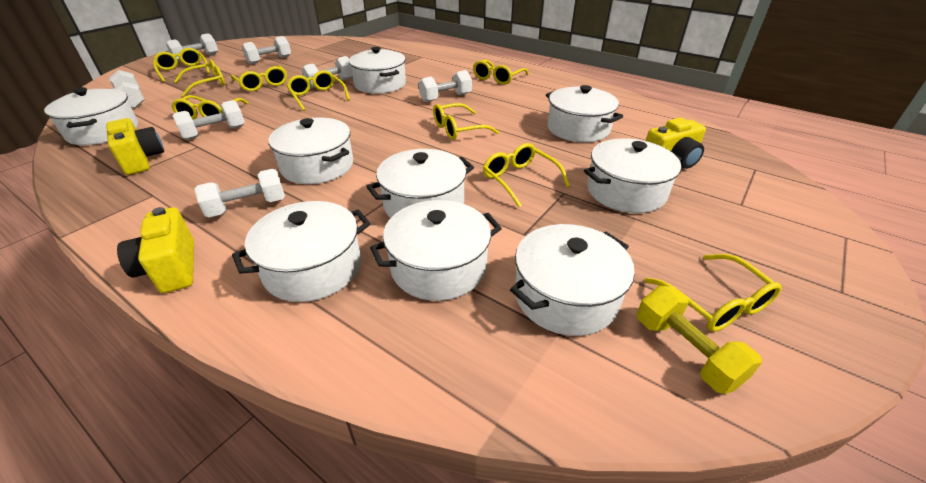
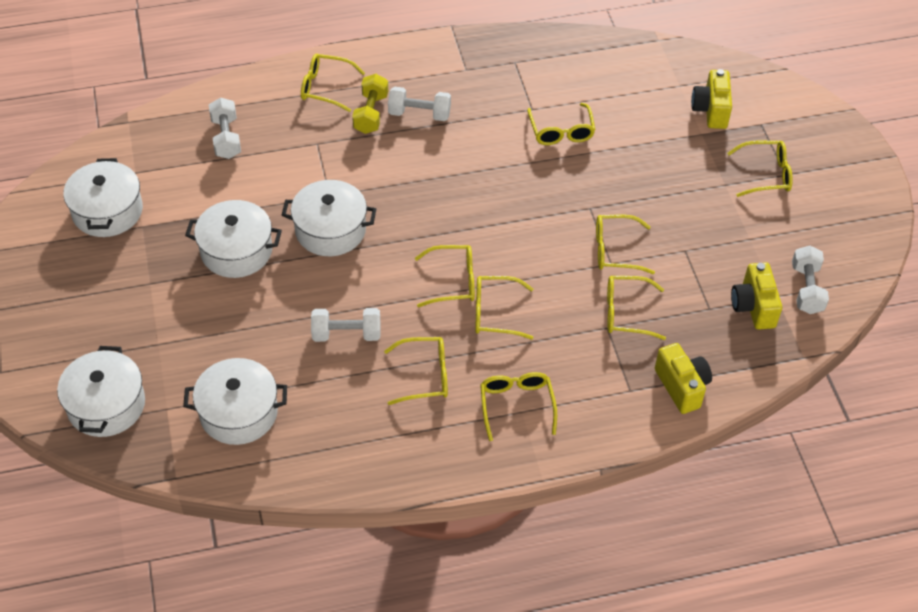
white dumbbell: [109,70,145,108] [166,33,218,62] [173,100,245,140] [195,169,285,217] [242,36,291,64] [301,56,352,88] [419,70,472,102] = 7 -> [209,98,241,159] [311,308,380,342] [388,87,451,121] [792,246,829,314] = 4
white pot: [44,88,138,145] [232,201,371,302] [268,118,353,184] [349,47,406,94] [366,149,474,218] [370,200,502,301] [510,224,635,336] [546,85,623,142] [584,138,682,213] = 9 -> [57,346,145,437] [63,158,143,237] [183,358,287,445] [185,200,282,278] [282,180,376,256] = 5

